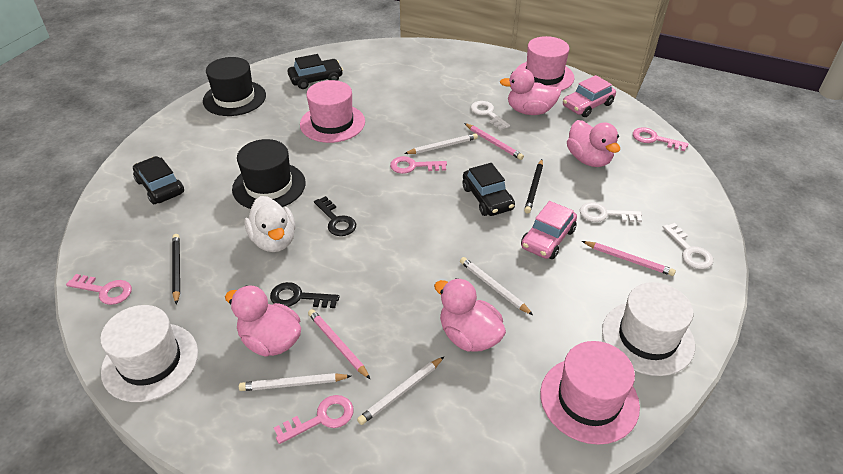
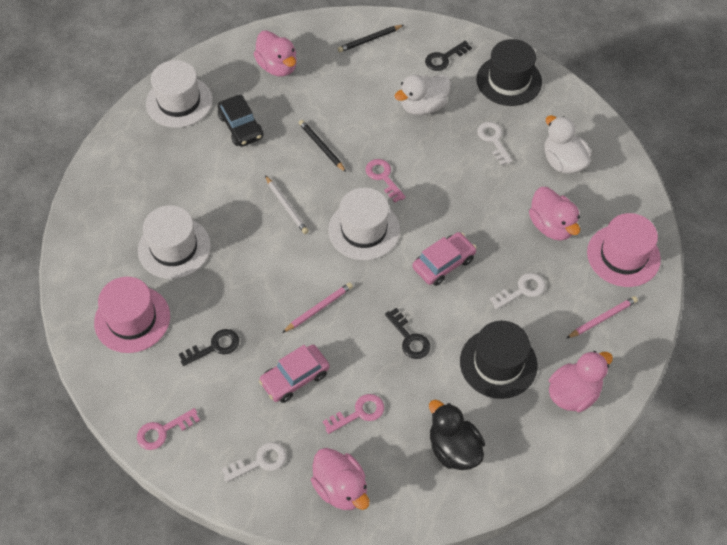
black car: [133,156,184,204] [287,54,343,89] [463,163,515,216] = 3 -> [217,94,263,147] = 1
black duck: none = 0 -> [429,400,485,470] = 1
black key: [270,282,339,308] [314,196,356,236] = 2 -> [179,329,239,366] [385,308,430,359] [425,41,472,71] = 3
pink hat: [300,80,365,143] [516,36,574,91] [540,341,640,445] = 3 -> [94,277,170,353] [587,213,661,287] = 2
pink key: [66,274,132,305] [274,395,354,444] [390,156,447,174] [633,127,688,151] = 4 -> [137,408,200,450] [323,394,384,434] [365,159,406,203] = 3
pink pencil: [308,309,371,380] [464,123,524,160] [582,241,676,276] = 3 -> [282,282,353,333] [566,296,638,339] = 2
white duck: [245,196,295,252] = 1 -> [395,74,451,115] [544,115,591,174] = 2
white hat: [100,305,198,402] [602,282,695,376] = 2 -> [138,205,211,279] [146,60,213,128] [328,187,400,260] = 3
white pencil: [239,373,351,391] [357,357,444,425] [404,133,478,154] [460,257,533,315] = 4 -> [265,175,309,234] = 1

